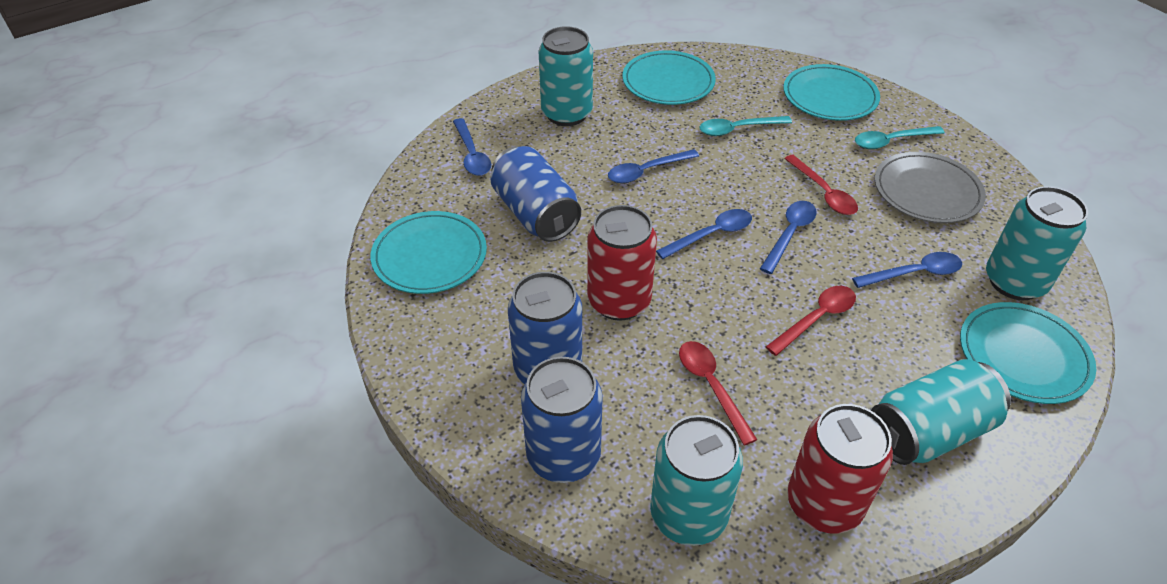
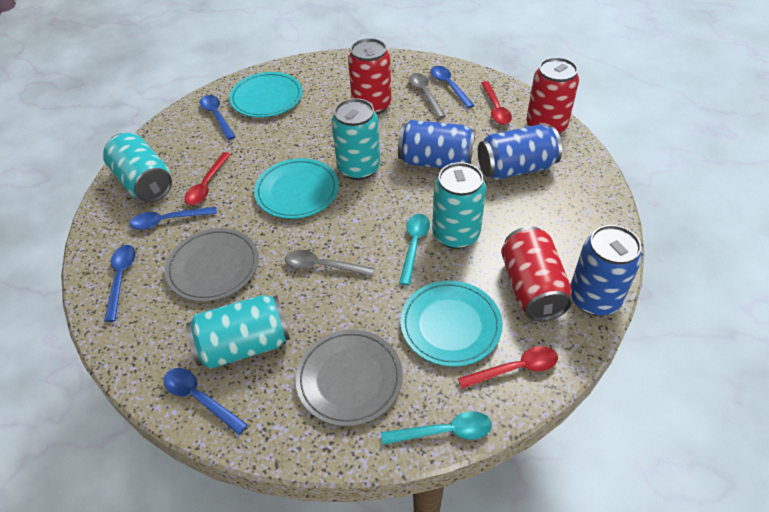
grey plate: [875,152,986,223] = 1 -> [165,228,259,302] [295,330,403,426] = 2
grey spoon: none = 0 -> [285,250,375,277] [409,73,446,119] = 2
red can: [587,205,657,321] [787,404,893,534] = 2 -> [348,38,391,115] [501,226,572,321] [526,57,579,134] = 3
turquoise plate: [371,211,487,294] [623,50,716,105] [783,64,880,121] [960,302,1096,404] = 4 -> [229,72,303,117] [254,158,339,219] [401,281,503,367] = 3

